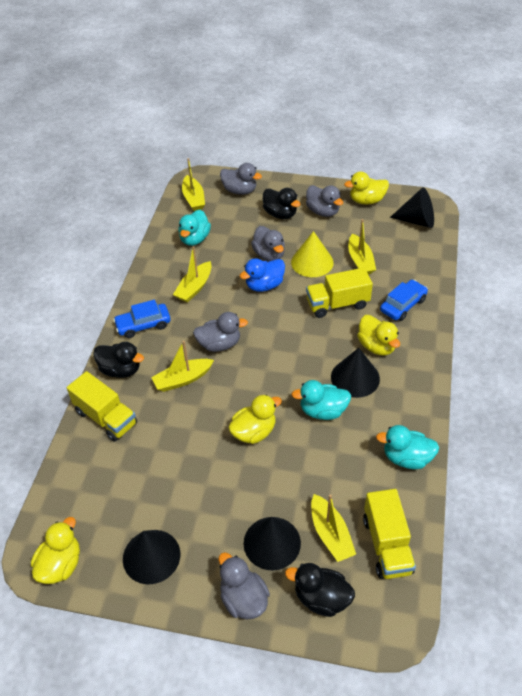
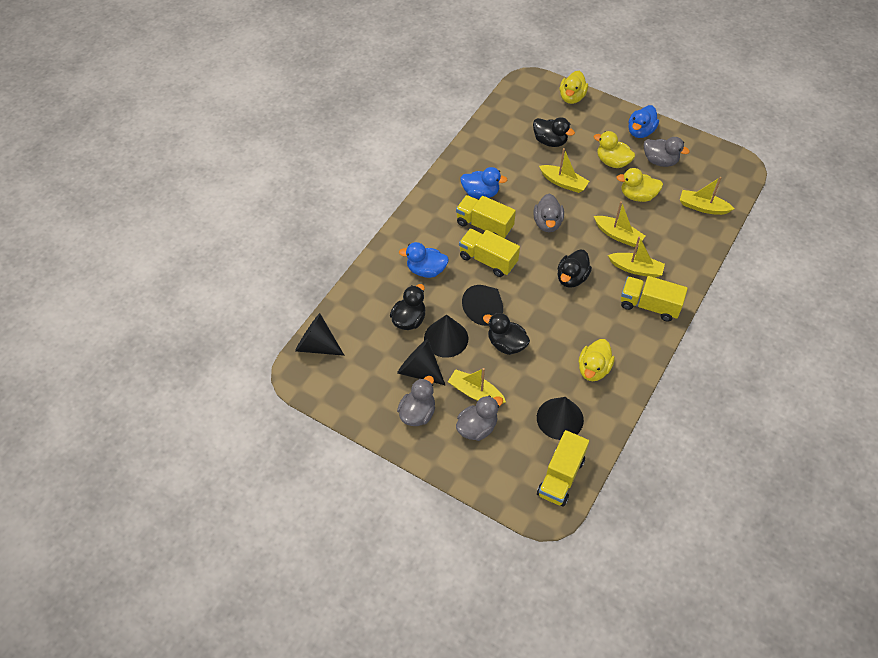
black cone: [123,530,180,584] [244,517,301,570] [331,348,380,398] [390,187,434,228] = 4 -> [295,313,344,356] [397,339,445,385] [424,315,468,358] [462,285,503,326] [537,397,584,440] = 5
black duck: [93,342,144,378] [263,188,301,219] [285,563,355,617] = 3 -> [390,284,425,330] [483,313,530,355] [533,117,575,147] [558,250,592,288] = 4
blue car: [113,300,171,338] [380,280,428,321] = 2 -> none = 0
blue duck: [240,258,285,292] = 1 -> [399,242,449,278] [460,167,507,199] [629,105,659,138] = 3
grey duck: [193,312,248,352] [219,552,270,619] [220,163,262,195] [251,226,285,261] [306,185,343,217] = 5 -> [397,376,435,426] [456,395,503,441] [533,194,564,232] [644,137,690,167] = 4
turquoise duck: [178,210,211,246] [291,380,351,420] [376,425,439,469] = 3 -> none = 0
yellow cone: [291,231,334,277] = 1 -> none = 0
yellow truck: [67,371,137,442] [306,268,373,318] [363,489,416,579] = 3 -> [456,195,516,238] [459,229,520,277] [537,430,589,506] [621,276,688,322] = 4

